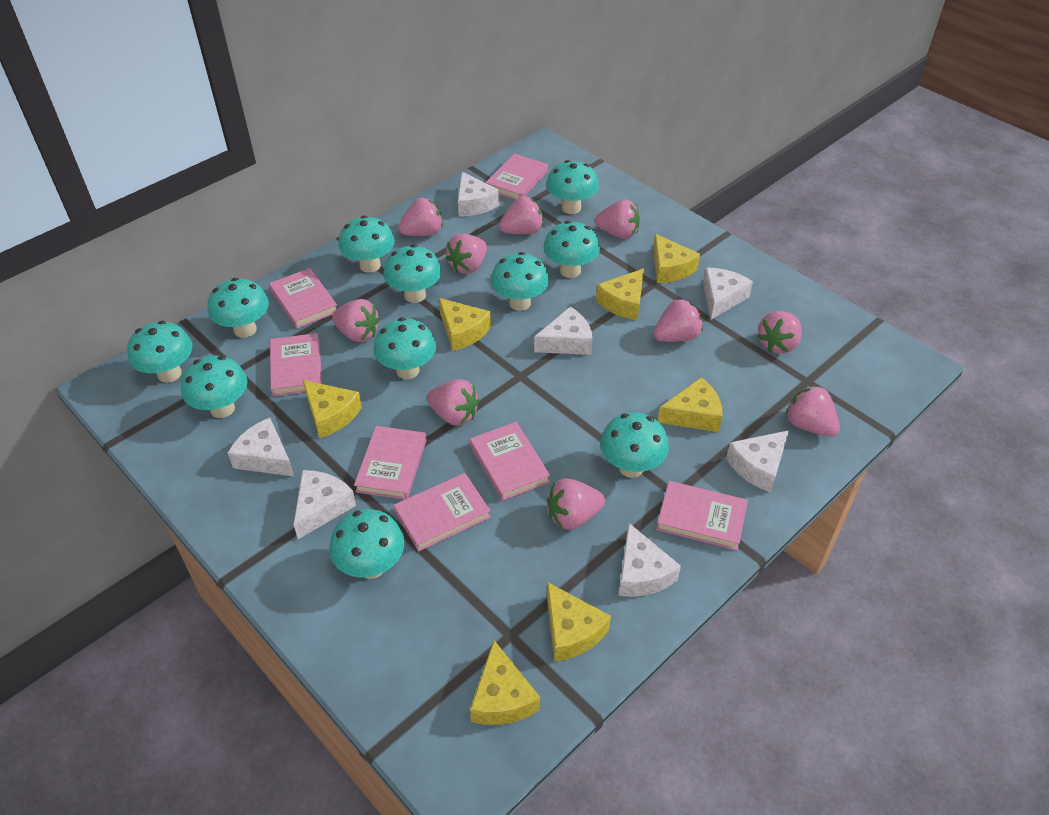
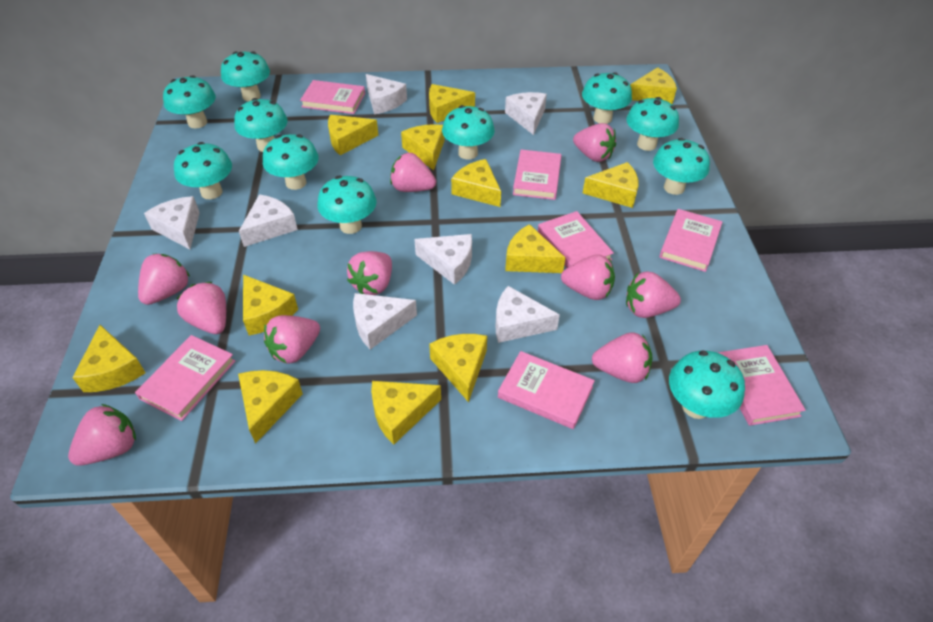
yellow cheese: [303,380,362,438] [439,298,491,351] [470,640,540,725] [547,582,611,661] [596,268,644,320] [653,234,700,283] [658,377,723,432] = 7 -> [72,325,145,392] [238,370,303,444] [243,275,298,336] [328,115,379,155] [371,381,441,444] [401,124,444,170] [429,84,475,123] [429,334,487,402] [451,159,501,207] [505,224,565,273] [583,162,638,208] [630,67,677,104] = 12

